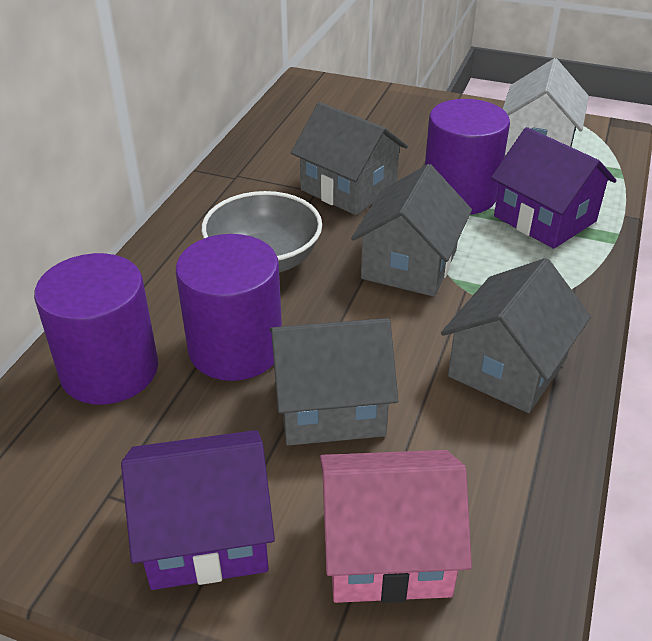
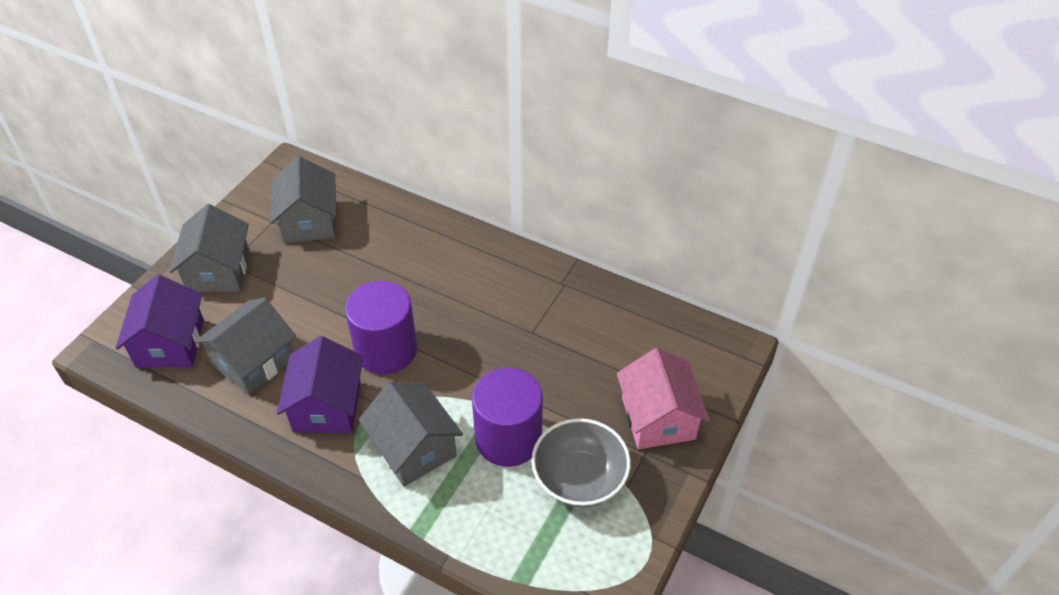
purple cylinder: [34,253,158,405] [176,234,282,381] [425,99,510,214] = 3 -> [345,281,417,374] [472,367,543,467] = 2
white house: [503,58,589,155] = 1 -> none = 0

